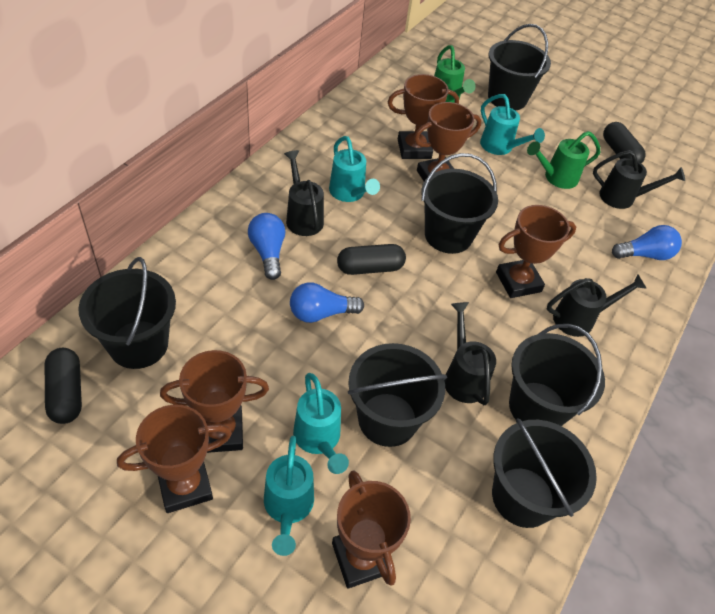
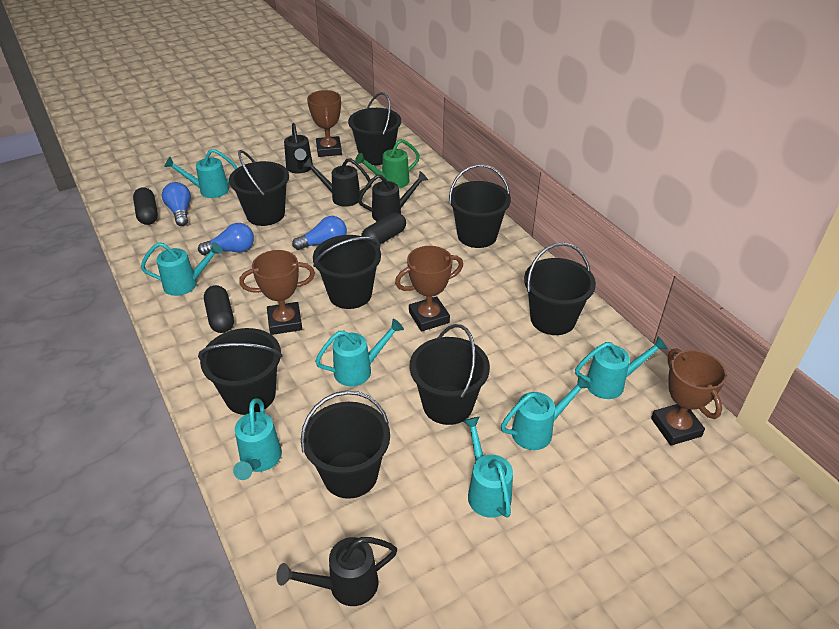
black bucket: [78,257,176,369] [348,343,447,447] [421,153,498,254] [488,24,551,110] [492,418,597,528] [509,324,605,426] = 6 -> [198,328,283,415] [229,150,289,226] [301,391,390,499] [313,235,381,309] [348,92,401,165] [410,324,490,425] [449,165,511,248] [524,242,596,335] = 8
brown trophy: [117,405,232,513] [160,350,269,453] [332,470,411,588] [388,74,459,159] [414,102,481,181] [496,205,576,298] = 6 -> [239,250,315,335] [307,90,342,157] [395,246,463,331] [651,348,727,446] = 4
green watering can: [434,45,476,103] [527,131,600,189] = 2 -> [355,139,420,188] = 1
turquoise watering can: [264,436,314,556] [293,373,349,474] [329,136,380,202] [480,94,545,155] = 4 -> [141,242,223,296] [164,149,238,198] [233,398,282,480] [315,318,404,386] [463,417,513,518] [501,375,591,450] [575,336,668,399] = 7

